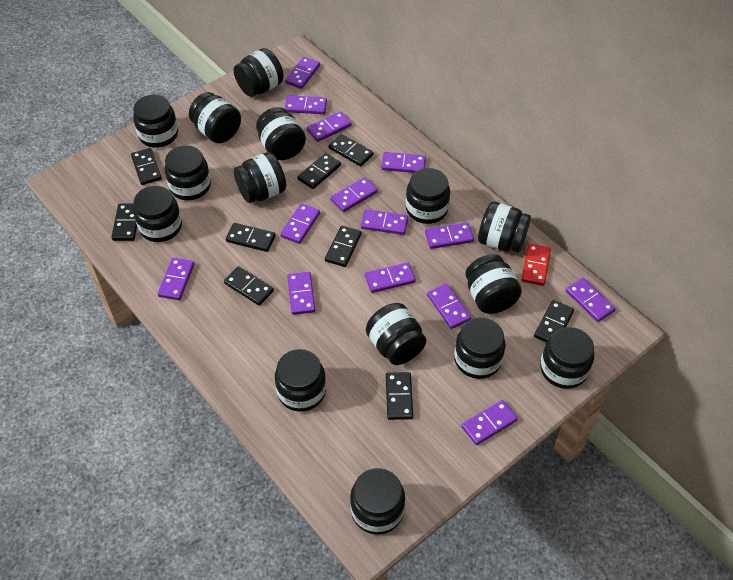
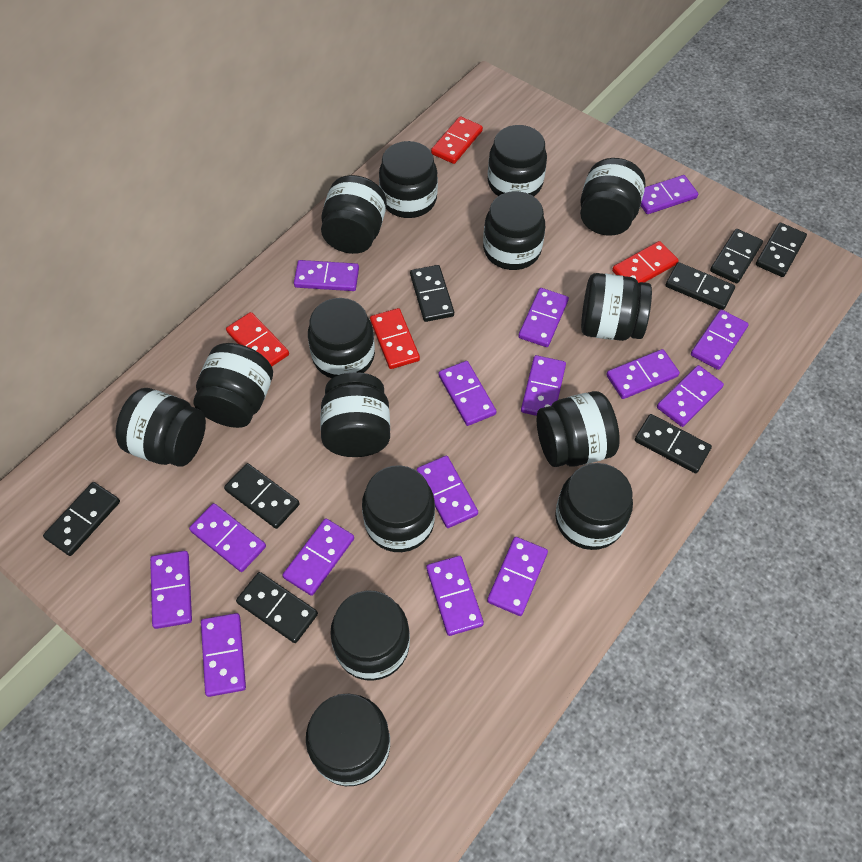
black domino: [111,204,137,241] [131,148,162,185] [224,266,274,306] [226,223,276,252] [298,153,341,189] [325,226,361,267] [328,134,373,166] [386,372,413,420] [534,300,574,343] = 9 -> [43,482,120,556] [224,463,300,529] [236,572,318,643] [410,265,454,322] [635,414,712,473] [666,262,735,310] [710,229,763,284] [756,223,807,277] = 8
purple domino: [158,258,194,300] [280,203,320,244] [285,57,320,89] [285,95,327,114] [287,272,315,315] [307,111,352,142] [331,177,378,212] [361,210,408,235] [365,263,416,293] [382,152,426,173] [425,223,474,249] [427,284,471,329] [462,400,518,445] [566,278,615,322] = 14 -> [150,551,192,629] [189,503,266,572] [201,613,246,697] [282,518,354,596] [294,260,359,291] [417,456,478,528] [426,556,484,636] [439,361,496,426] [487,537,548,616] [518,288,569,347] [521,355,566,416] [606,349,680,399] [641,175,698,214] [657,365,724,427] [691,309,749,370] = 15
red domino: [521,244,551,286] = 1 -> [226,312,289,366] [370,308,420,369] [431,116,483,164] [612,241,679,283] = 4

